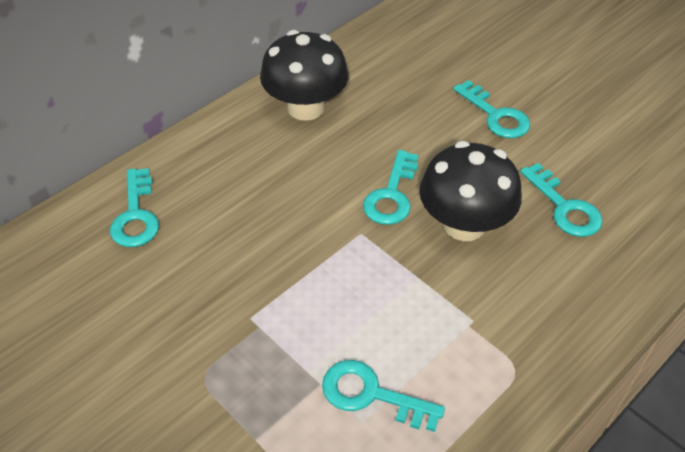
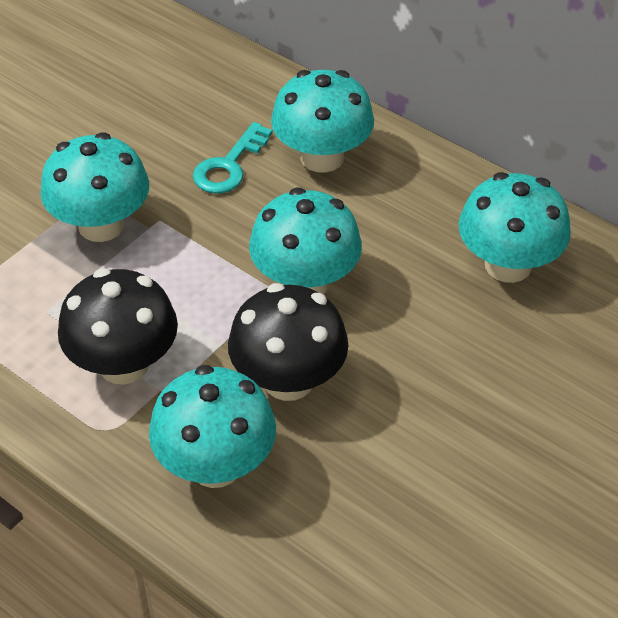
turquoise key: [110,168,159,247] [322,360,445,432] [363,150,418,225] [453,80,530,138] [520,163,603,237] = 5 -> [193,122,272,194] = 1
turquoise mushroom: none = 0 -> [40,132,149,242] [149,365,276,488] [249,187,362,294] [271,70,374,173] [459,172,571,283] = 5

